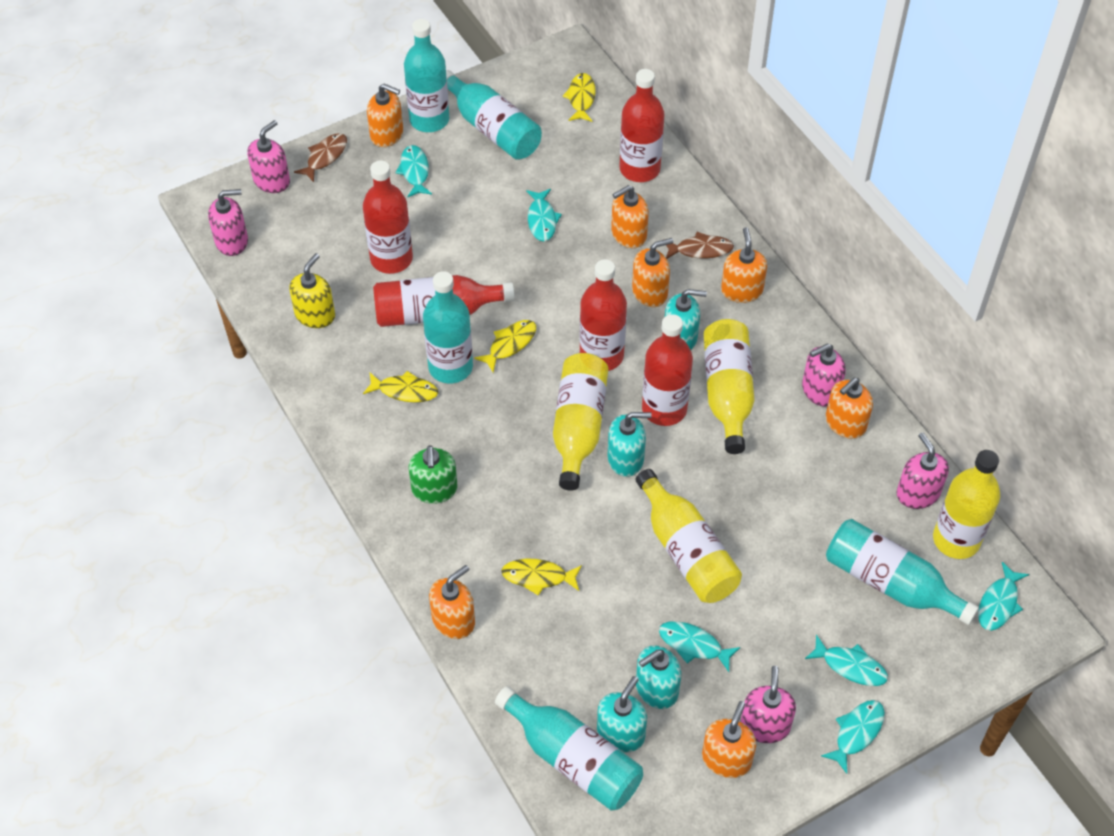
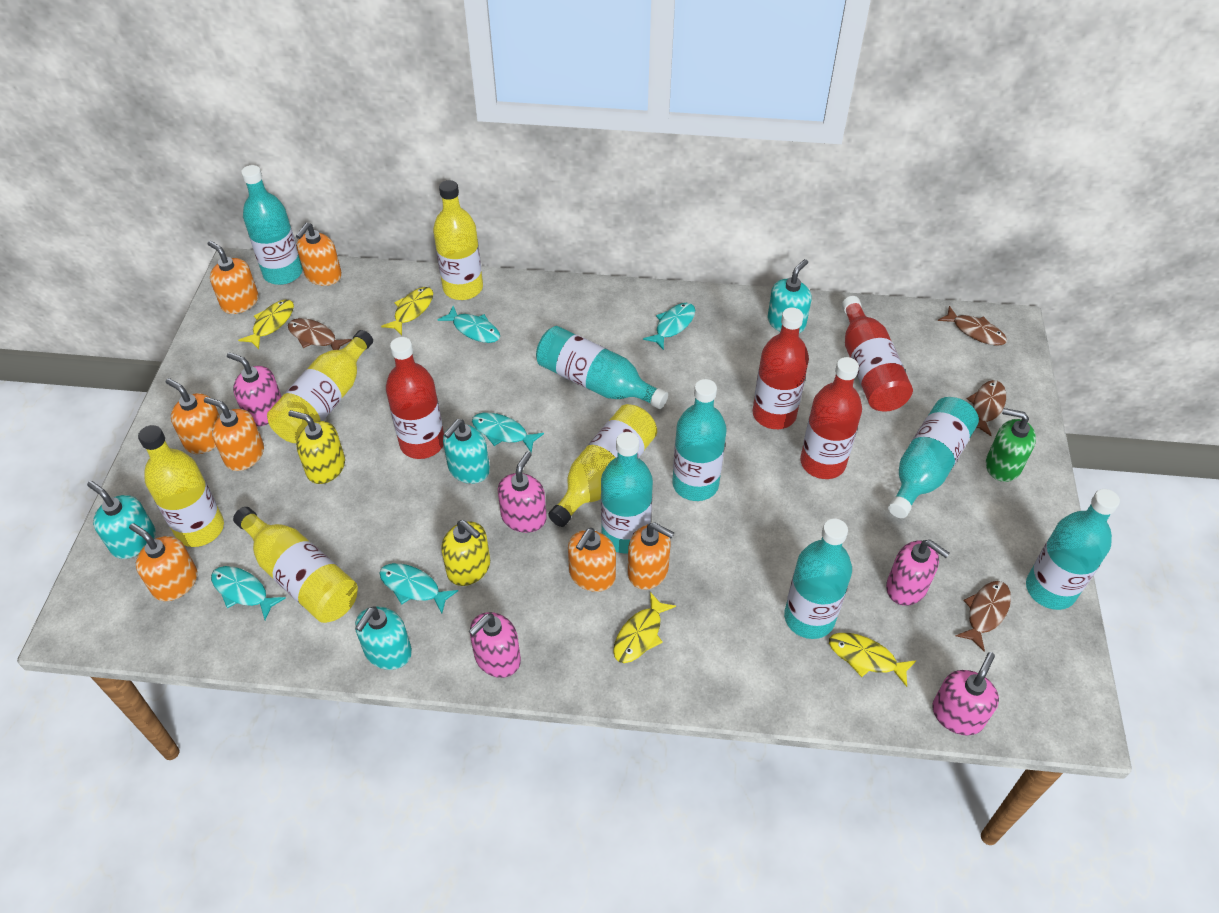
brown fish: [294,133,347,182] [663,232,734,259] = 2 -> [288,318,352,350] [938,306,1007,346] [956,581,1011,652] [967,380,1006,436] = 4
red bottle: [363,160,413,274] [373,275,515,327] [579,259,627,371] [619,69,665,182] [642,314,693,426] = 5 -> [386,337,444,459] [753,308,809,429] [800,357,862,479] [842,296,913,412] = 4
turquoise bottle: [404,19,449,132] [423,271,473,384] [446,70,542,160] [495,686,643,810] [826,519,979,625] = 5 -> [241,165,303,285] [536,326,668,409] [601,432,653,554] [673,379,726,501] [784,519,852,639] [888,397,979,518] [1026,489,1120,610] = 7
turquoise fish: [396,145,432,198] [526,189,562,241] [659,621,740,672] [805,635,888,686] [821,700,885,774] [978,562,1029,631] = 6 -> [211,566,286,620] [379,563,458,613] [437,306,500,343] [472,412,544,453] [643,303,695,350] = 5
yellow bottle: [553,353,608,491] [636,469,742,603] [704,319,755,454] [933,450,1000,559] = 4 -> [138,425,224,547] [233,507,358,623] [267,330,373,443] [433,180,483,300] [548,404,657,527] = 5
yellow soap dispenser: [289,253,335,328] = 1 -> [288,410,345,484] [441,520,490,586] = 2

